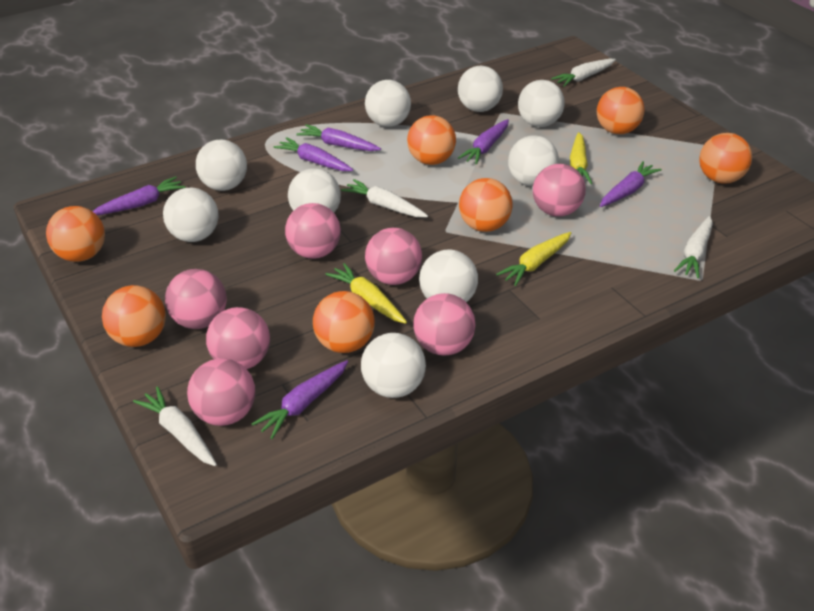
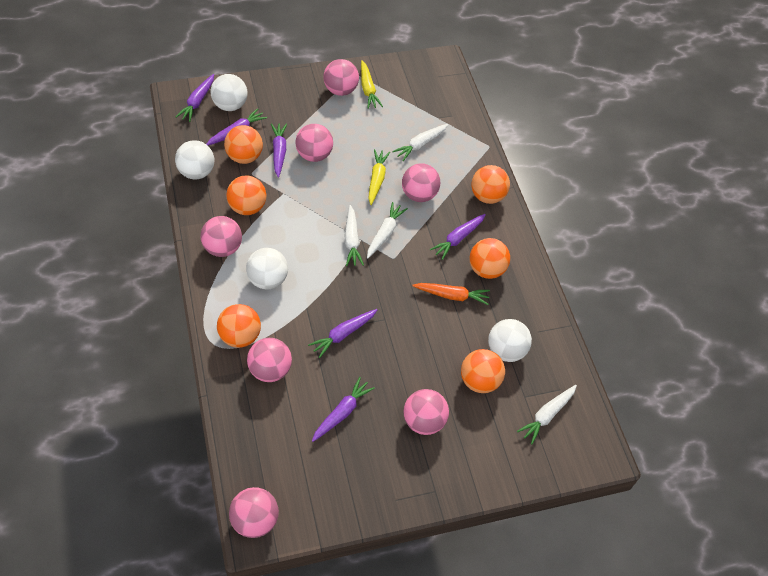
orange ball: [46,206,105,262] [102,285,166,347] [313,291,375,353] [407,115,456,165] [459,178,513,232] [597,87,645,134] [699,133,752,183] = 7 -> [217,304,261,348] [224,125,263,164] [226,175,266,215] [461,349,505,393] [470,238,510,279] [471,165,510,204] = 6
orange carrot: none = 0 -> [412,283,490,305] = 1
white ball: [163,188,219,242] [196,140,247,191] [288,168,341,212] [361,333,426,398] [365,80,411,127] [419,249,478,302] [458,66,503,112] [508,135,559,186] [518,80,565,127] = 9 -> [175,140,214,179] [211,74,248,111] [246,248,288,290] [488,319,532,362] = 4
yellow carrot: [325,263,407,324] [496,232,571,286] [570,132,592,184] = 3 -> [361,61,383,109] [368,149,390,205] = 2

